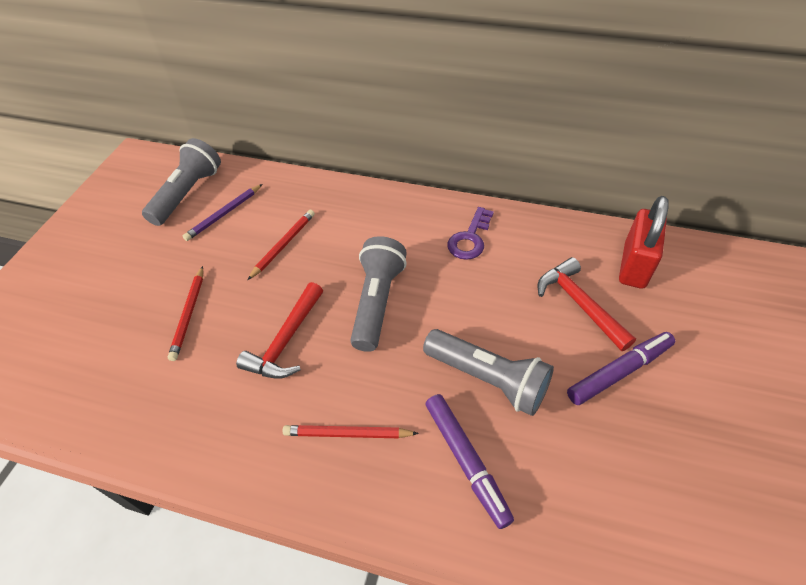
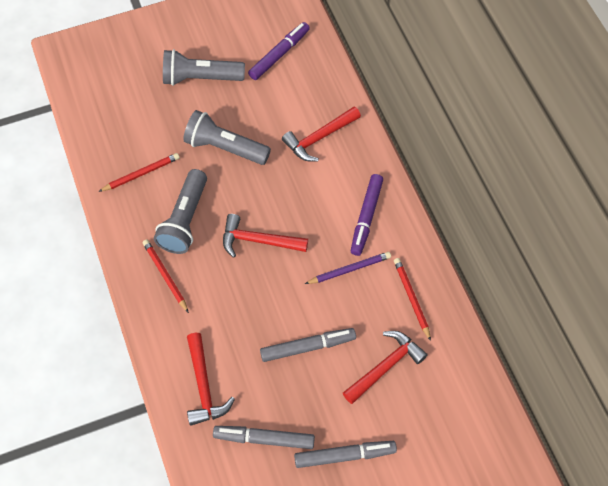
grey marker: none = 0 -> [213,426,315,449] [260,328,356,362] [294,441,397,468] = 3
purple key: [447,207,494,260] = 1 -> none = 0
red hammer: [236,282,323,379] [538,257,636,351] = 2 -> [187,333,235,426] [223,214,308,258] [282,107,361,162] [343,331,428,404] = 4
red padlock: [619,196,669,289] = 1 -> none = 0

